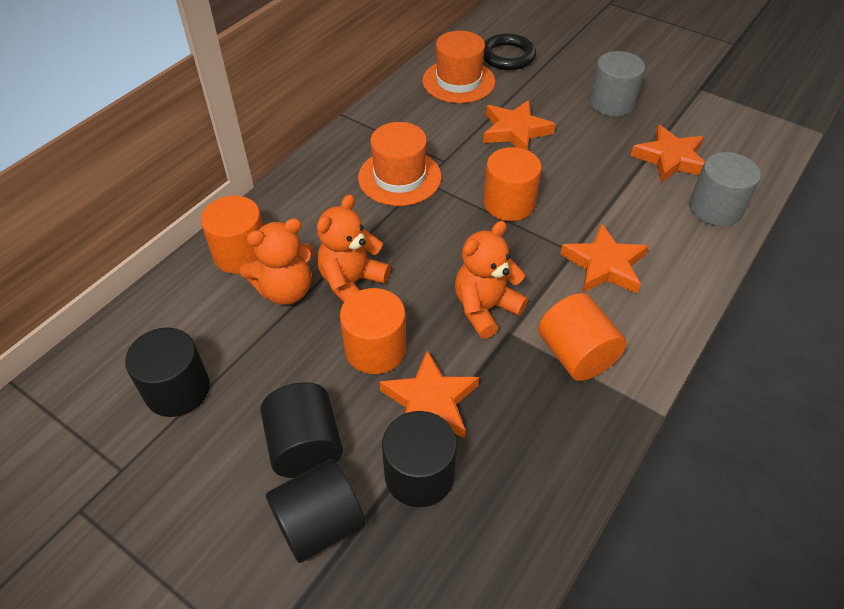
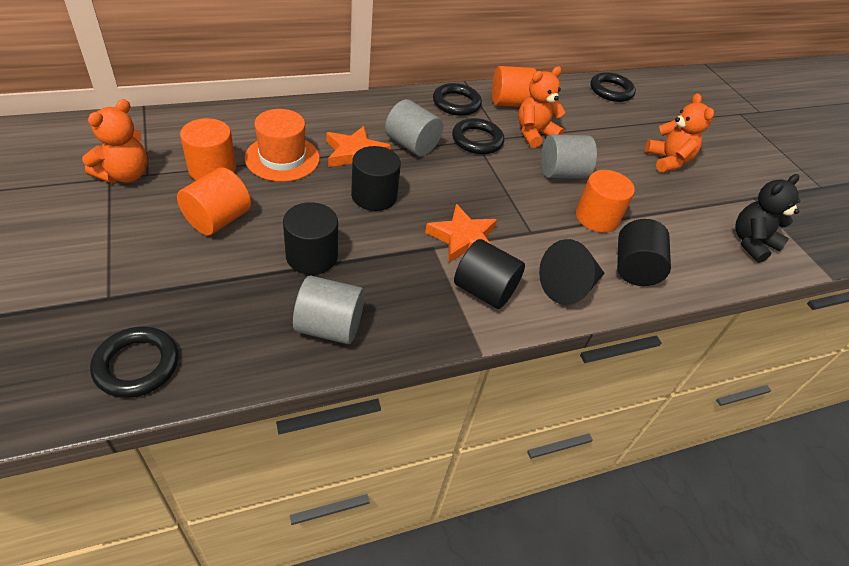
black cone: none = 0 -> [539,239,604,305] = 1
black ring: [483,33,536,70] = 1 -> [90,326,179,398] [433,83,482,116] [452,118,504,154] [590,72,636,102] = 4
black teddy bear: none = 0 -> [735,174,800,263] = 1
grey cylinder: [589,51,645,116] [689,152,761,226] = 2 -> [293,275,365,344] [385,99,443,156] [541,135,597,178] = 3
orange hat: [358,122,441,206] [422,31,495,103] = 2 -> [245,109,320,182] = 1
orange star: [379,350,479,438] [483,100,555,150] [560,223,649,294] [630,124,705,183] = 4 -> [327,126,391,167] [425,204,497,263] = 2

